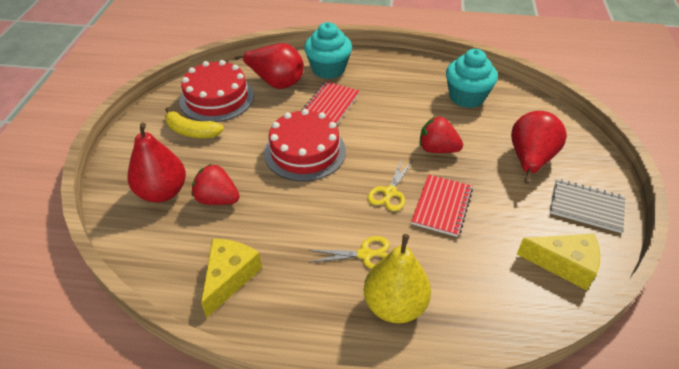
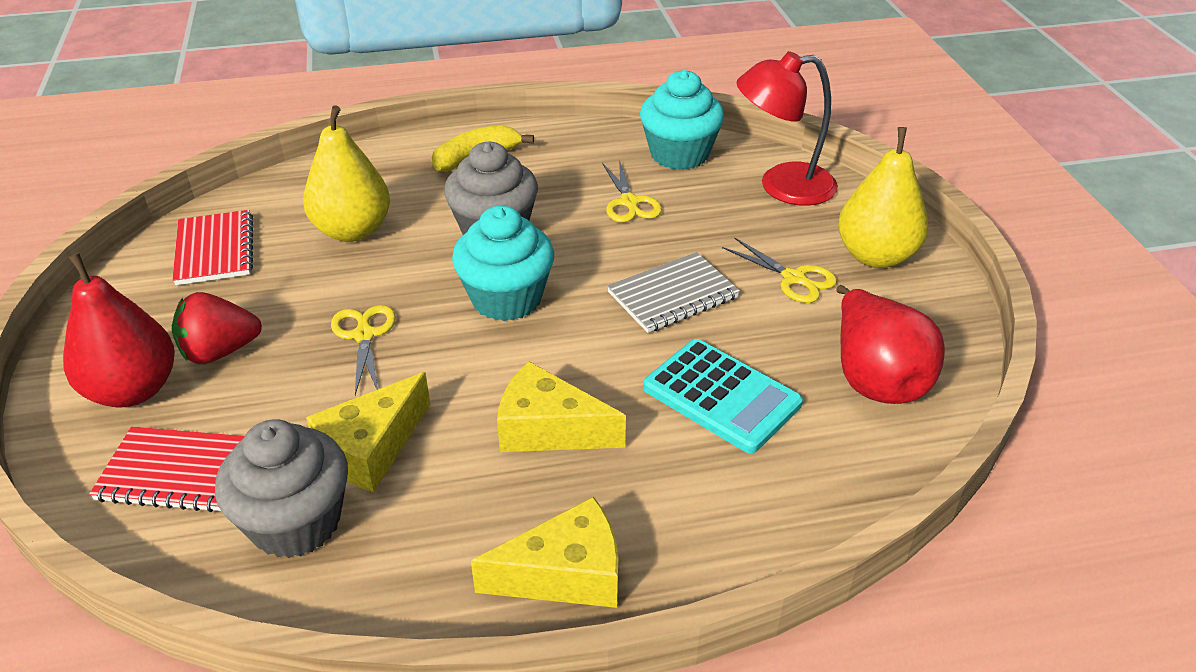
grey cupcake: none = 0 -> [215,420,348,558] [444,142,538,235] = 2
red cake: [179,60,254,122] [264,109,346,181] = 2 -> none = 0
red lamp: none = 0 -> [736,51,838,206] = 1
red pear: [127,123,186,202] [235,43,304,89] [511,111,567,184] = 3 -> [63,253,175,408] [836,285,945,404] = 2
red strawberry: [192,164,240,205] [420,116,463,153] = 2 -> [172,292,262,364] = 1
turquoise calculator: none = 0 -> [643,339,803,453] = 1
yellow cheese: [201,239,262,318] [517,234,600,290] = 2 -> [306,372,430,492] [471,496,619,608] [497,362,626,452] = 3
yellow pear: [364,234,431,323] = 1 -> [303,105,390,242] [838,127,929,268] = 2
yellow scissors: [308,236,390,269] [368,158,412,211] = 2 -> [331,305,396,395] [602,160,662,223] [722,237,837,303] = 3

